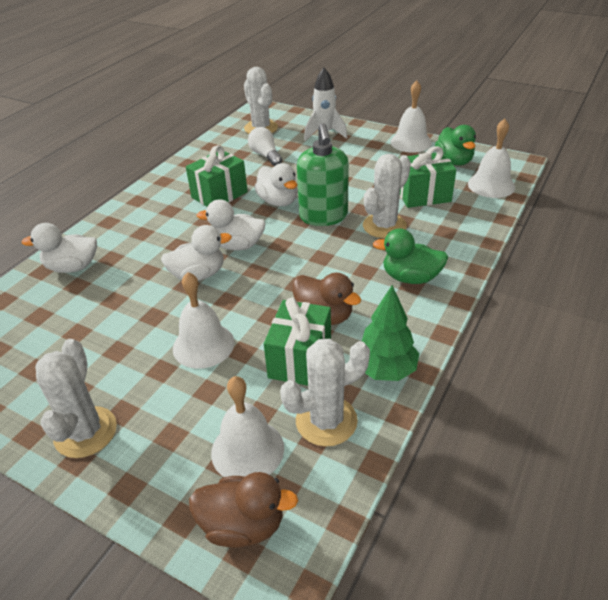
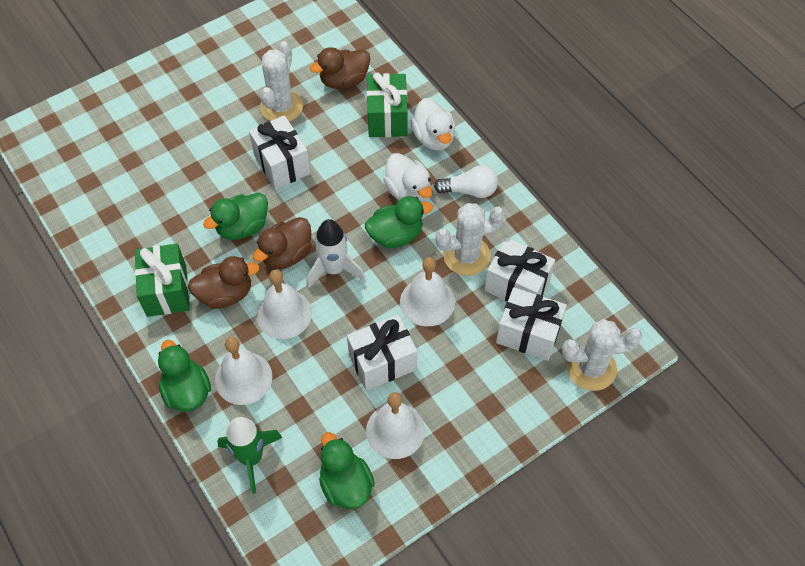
brown duck: [189,472,298,548] [293,272,361,325] = 2 -> [188,256,260,309] [253,217,312,269] [310,47,370,89] = 3
green duck: [373,228,448,284] [435,125,476,166] = 2 -> [158,340,211,412] [203,193,268,240] [319,432,375,509] [365,196,433,248] = 4
green gift: [186,145,248,207] [264,297,331,386] [399,146,456,208] = 3 -> [135,244,190,317] [367,73,408,137] = 2
green rocket: none = 0 -> [217,417,283,494] = 1
green soap dispenser: [297,123,349,226] = 1 -> none = 0
green tree: [362,285,419,381] = 1 -> none = 0
white cactus: [35,339,117,458] [244,67,278,134] [280,339,370,447] [363,154,411,238] = 4 -> [260,41,303,122] [435,203,505,276] [562,319,642,391] = 3
white duck: [22,223,97,273] [161,225,232,281] [197,199,265,250] [254,163,297,206] = 4 -> [383,153,432,202] [411,98,455,151] = 2
white gift: none = 0 -> [249,115,310,189] [347,315,417,391] [484,238,555,302] [496,287,567,361] = 4

